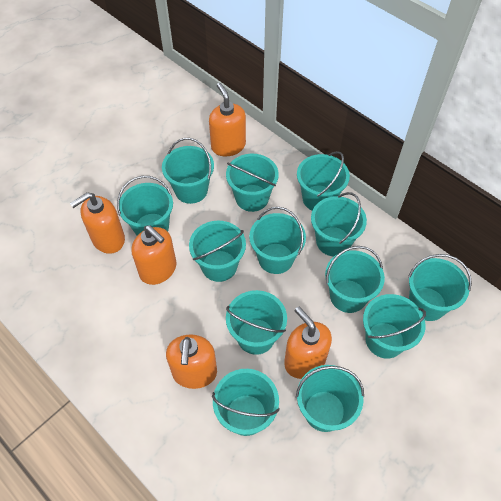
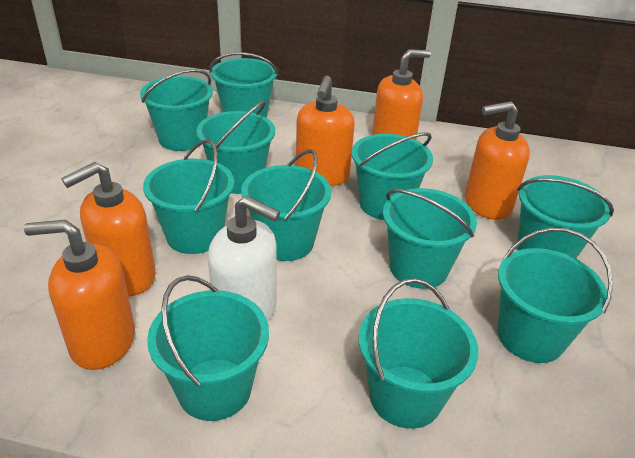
turquoise bucket: [117,176,173,236] [162,138,214,204] [189,221,246,282] [212,369,280,436] [226,154,279,212] [226,290,287,355] [249,207,306,274] [296,365,364,432] [297,151,350,210] [311,192,367,256] [325,246,385,313] [363,294,426,359] [408,254,472,321] = 13 -> [140,69,213,151] [143,139,234,254] [147,275,269,421] [196,100,275,194] [209,52,278,118] [241,149,331,261] [352,132,433,220] [359,278,478,429] [383,188,477,289] [498,227,613,363] [517,175,614,258] = 11
white soap dispenser: none = 0 -> [208,196,280,322] = 1

